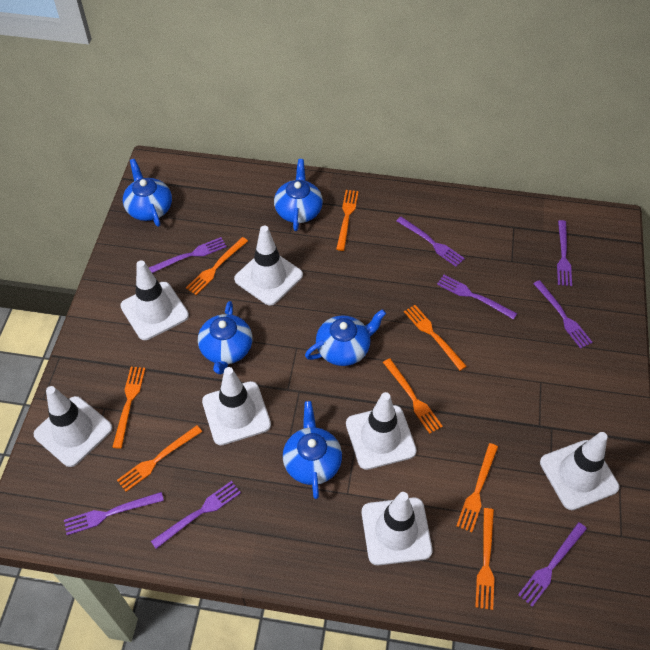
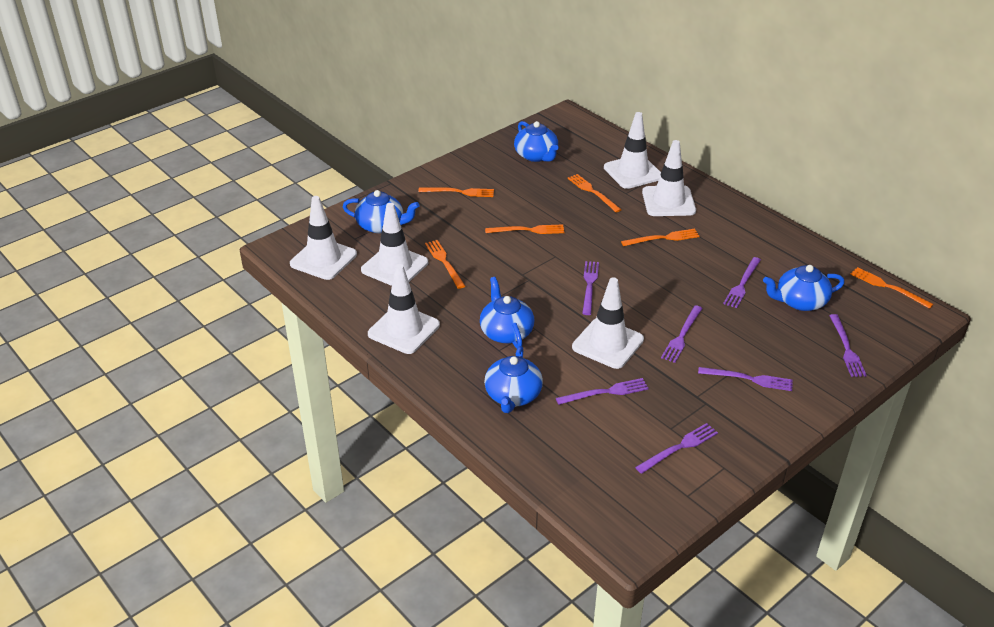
orange fork: [112,367,146,449] [117,425,202,492] [186,237,248,295] [336,190,359,251] [383,358,443,434] [404,305,467,371] [457,443,498,532] [475,508,495,610] = 8 -> [418,187,494,197] [425,240,465,289] [485,224,564,234] [568,174,622,213] [621,229,700,246] [851,267,934,309] = 6
purple fork: [64,492,164,535] [149,237,227,273] [151,481,241,549] [396,217,465,267] [437,275,517,320] [518,522,587,607] [533,280,593,349] [557,220,572,286] = 8 -> [556,378,649,405] [582,261,599,315] [635,423,718,474] [661,305,703,363] [698,367,793,391] [723,257,761,308] [829,314,867,377] = 7
white traffic cone: [33,386,112,467] [120,260,189,340] [202,367,271,445] [234,226,303,306] [346,392,417,470] [362,492,432,565] [540,432,619,510] = 7 -> [290,196,357,280] [361,203,428,286] [368,264,440,354] [572,277,644,369] [604,112,661,189] [642,140,696,216] = 6

